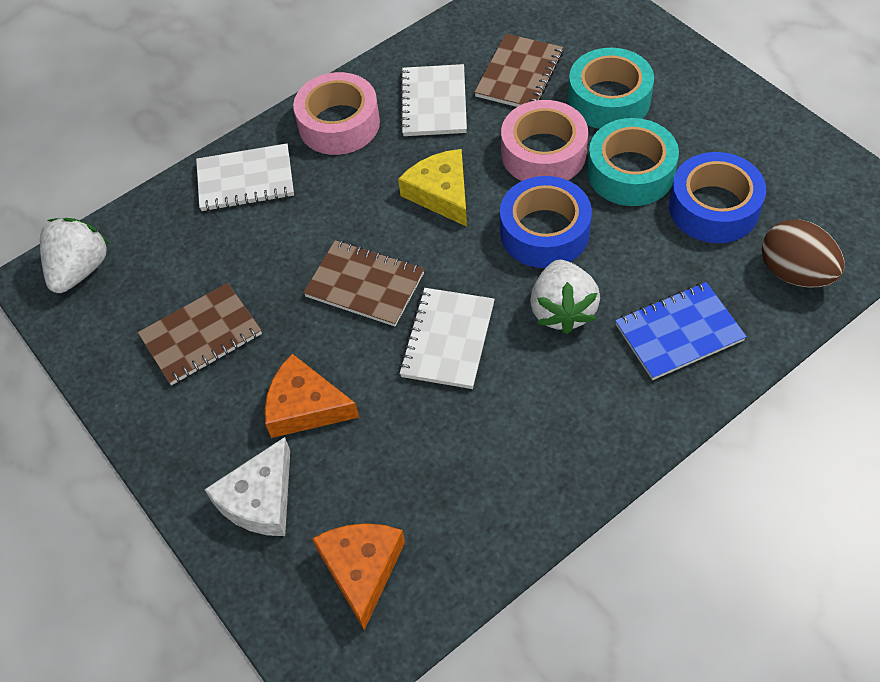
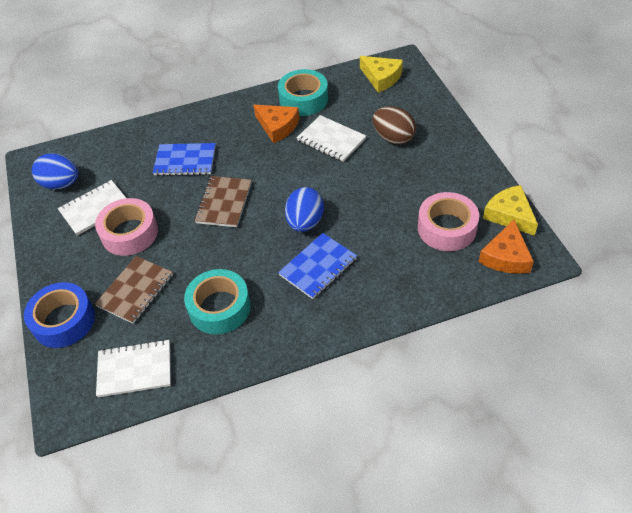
blue egg: none = 0 -> [32,154,78,190] [285,187,324,232] = 2
blue notebook: [615,282,747,380] = 1 -> [153,143,216,176] [278,233,357,299] = 2
blue tape: [500,176,592,268] [669,152,766,243] = 2 -> [24,282,95,348] = 1
brown notebook: [138,283,262,385] [303,240,424,326] [474,34,563,107] = 3 -> [95,256,173,324] [195,176,251,227] = 2
white cheese: [204,437,290,536] = 1 -> none = 0
white strawberry: [40,218,109,293] [530,260,600,334] = 2 -> none = 0
yellow cheese: [398,149,467,227] = 1 -> [360,56,403,93] [483,185,538,236] = 2

